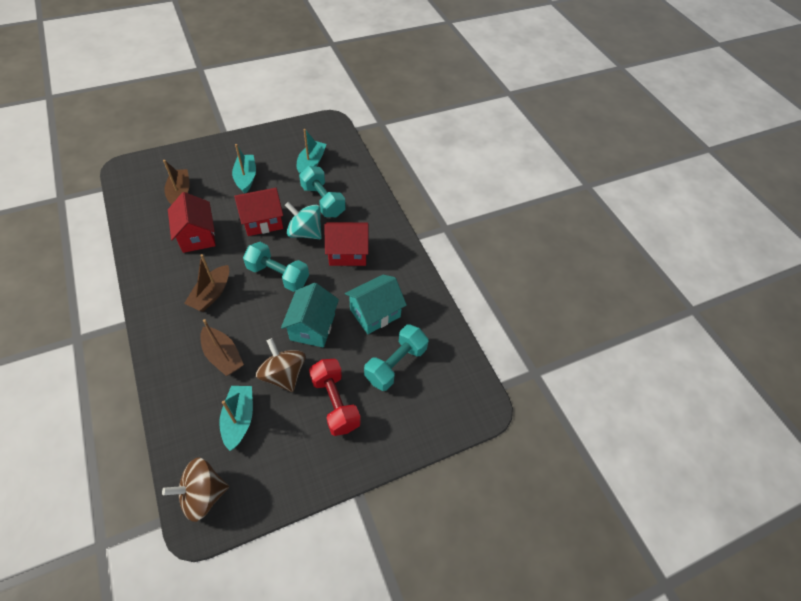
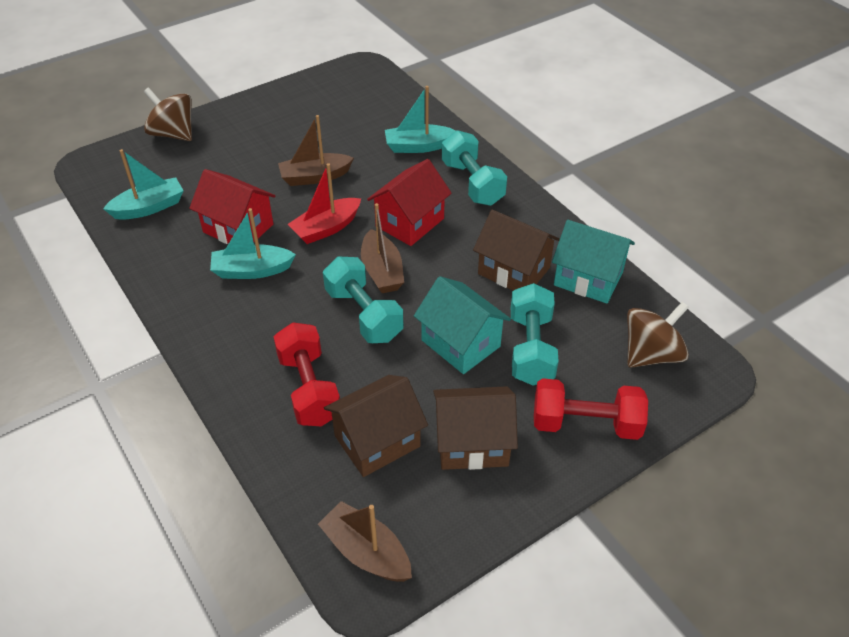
brown house: none = 0 -> [324,375,428,477] [433,386,518,470] [473,210,560,291] = 3
red boat: none = 0 -> [288,163,361,244] = 1
red dumbbell: [309,359,361,436] = 1 -> [274,322,340,426] [534,378,648,440] = 2
red house: [168,192,216,253] [234,188,283,236] [324,222,369,266] = 3 -> [189,169,275,244] [367,159,452,246] = 2
turquoise spinning top: [285,202,322,239] = 1 -> none = 0

